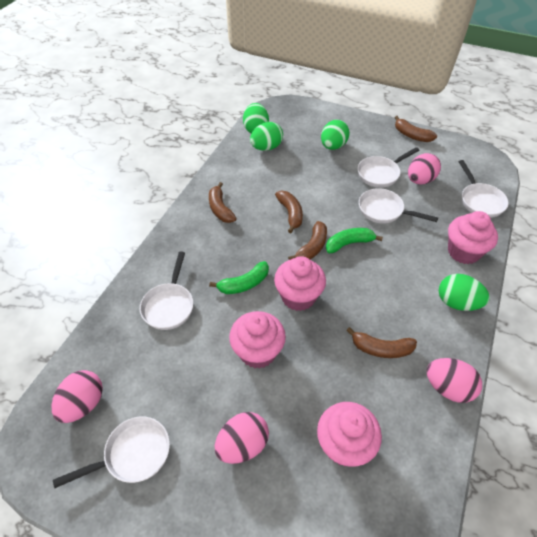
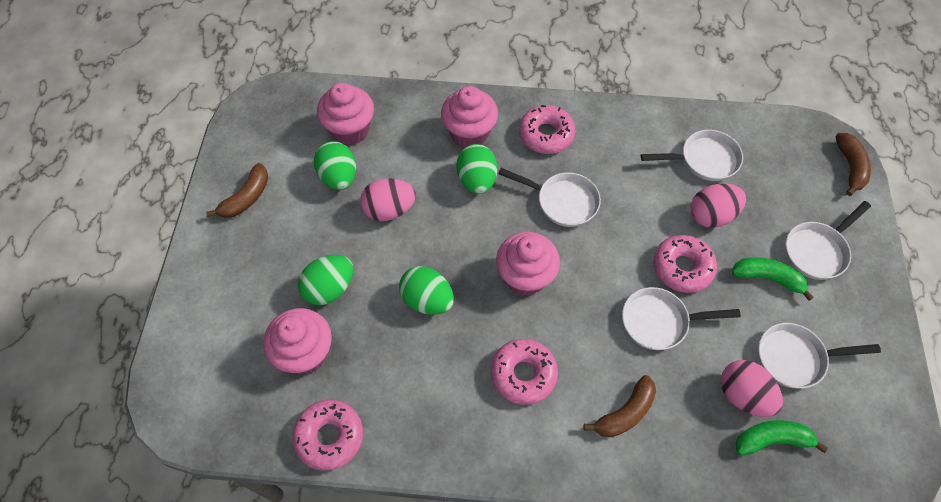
brown banana: [209,182,236,223] [275,191,303,233] [288,221,327,260] [346,327,417,358] [395,116,437,142] = 5 -> [206,163,268,218] [584,375,656,437] [836,133,871,196] = 3
pink donut: none = 0 -> [292,399,363,471] [491,339,558,405] [519,105,575,154] [653,235,717,293] = 4
pink egg: [51,370,103,423] [215,412,269,464] [408,153,441,185] [426,358,482,403] = 4 -> [360,178,416,221] [691,184,746,228] [721,360,783,417] = 3

